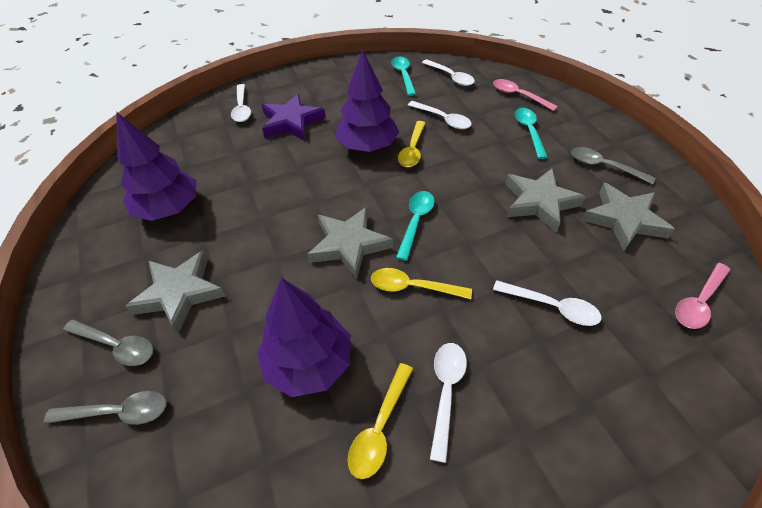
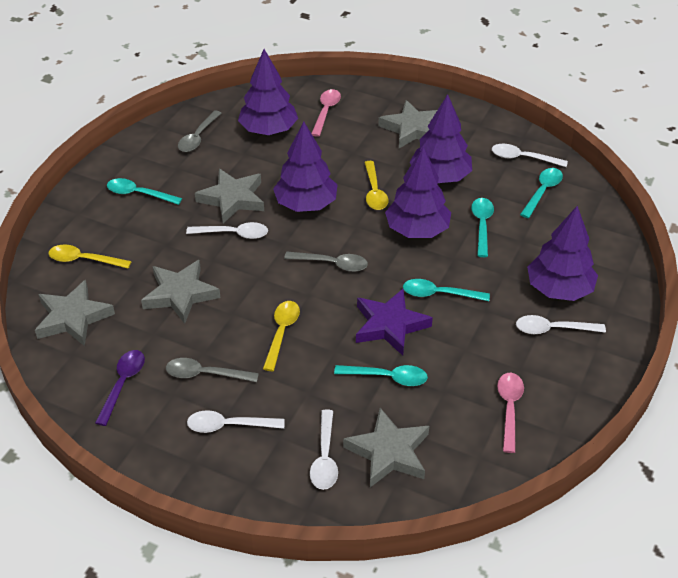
grey star: [125,250,225,333] [308,207,393,279] [505,169,586,233] [582,183,675,251] = 4 -> [35,280,115,346] [141,260,220,324] [195,169,264,223] [343,408,429,487] [378,100,437,148] = 5
purple spoon: none = 0 -> [95,350,145,426] = 1
purple tree: [116,112,197,221] [257,278,351,397] [335,49,399,152] = 3 -> [238,49,298,135] [273,121,337,212] [385,146,451,238] [410,94,472,183] [527,206,598,301] = 5
turquoise spoon: [391,57,416,96] [396,191,435,261] [515,108,548,159] = 3 -> [107,178,182,205] [334,365,428,386] [403,279,490,301] [471,198,494,257] [520,168,563,218] = 5

